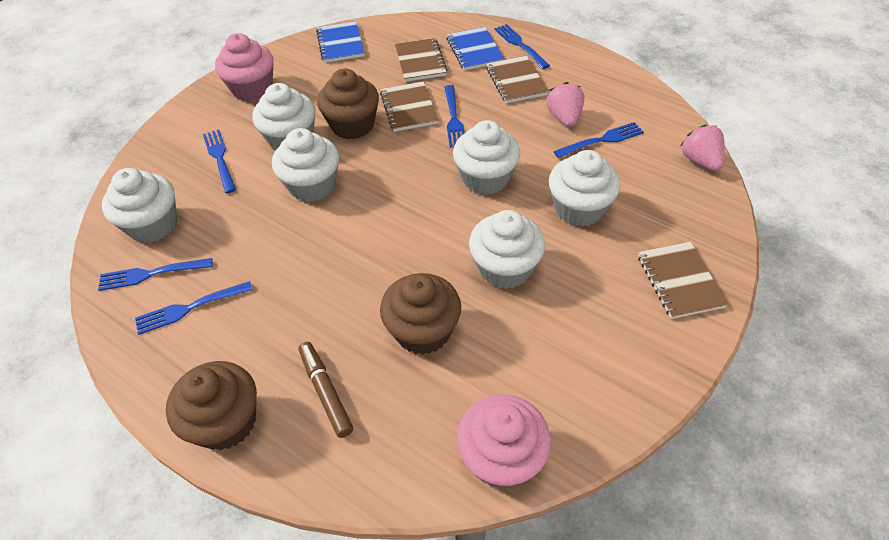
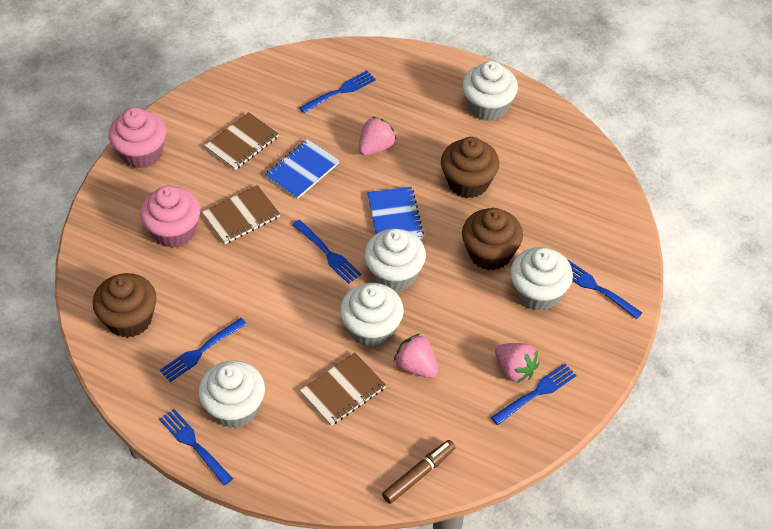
brown notebook: [380,81,438,132] [395,38,447,82] [486,56,549,103] [638,242,728,319] = 4 -> [202,185,280,244] [204,112,279,170] [300,352,386,426] = 3
pink strawberry: [546,82,584,127] [680,124,725,171] = 2 -> [359,116,397,156] [394,334,438,378] [495,343,539,383] = 3
white cupcake: [102,168,177,243] [252,83,316,151] [272,128,339,202] [453,120,520,195] [469,210,545,289] [549,150,620,227] = 6 -> [198,360,265,428] [340,283,404,348] [364,229,426,292] [462,61,518,121] [510,247,573,311] = 5

